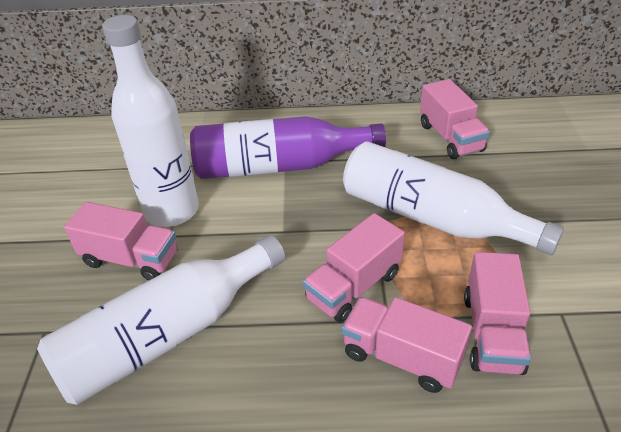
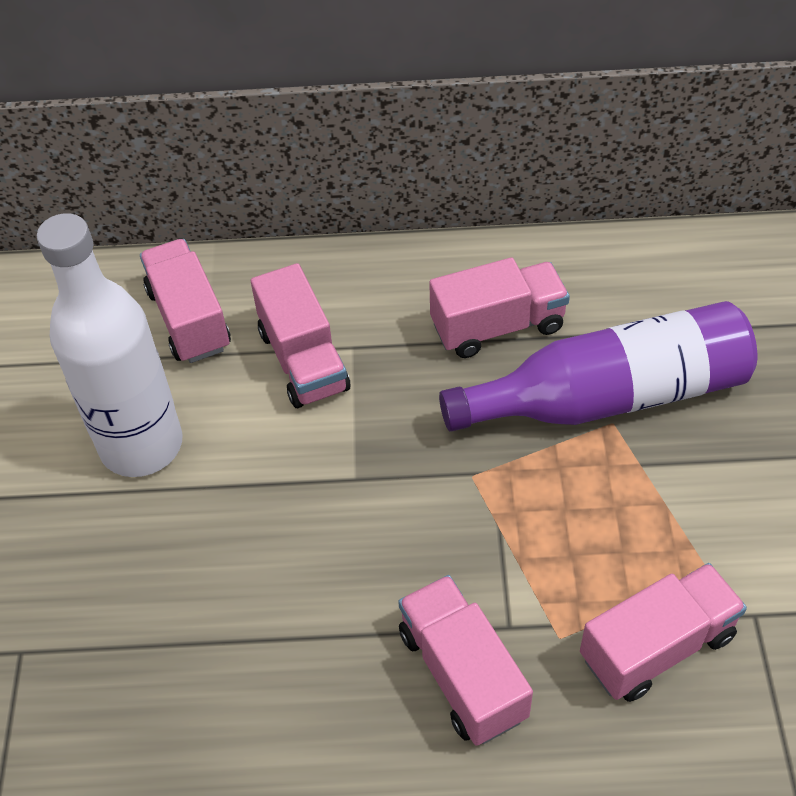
white bottle: [37,235,285,405] [102,15,199,227] [343,141,564,255] = 3 -> [37,213,183,477] = 1

